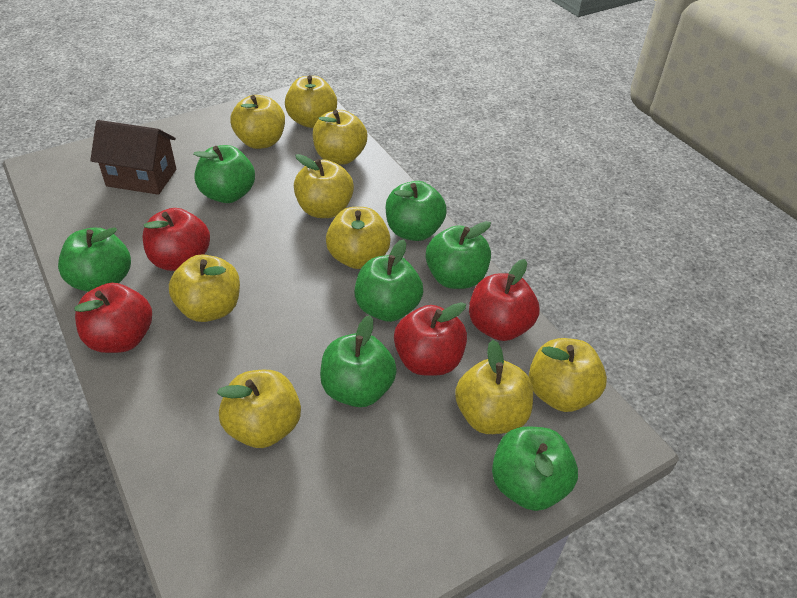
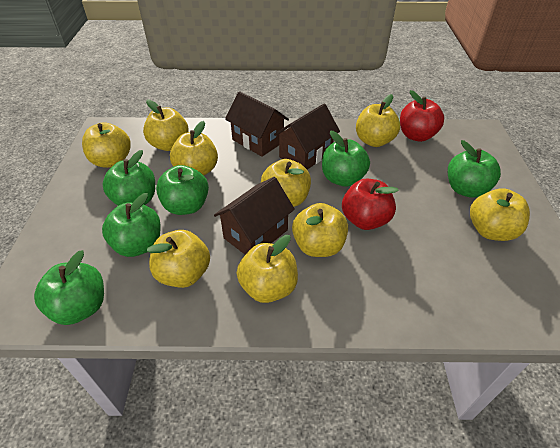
brown house: [90,120,176,195] = 1 -> [214,177,295,255] [225,91,289,157] [274,104,340,170] = 3
green apple: [58,227,131,292] [193,145,255,203] [320,315,397,407] [354,239,423,322] [386,181,447,241] [426,221,491,289] [492,427,578,511] = 7 -> [34,250,104,325] [102,150,155,206] [102,193,161,257] [156,165,209,215] [322,131,370,186] [448,140,501,198] = 6
red apple: [74,283,152,353] [143,208,210,271] [394,302,467,376] [469,259,540,341] = 4 -> [342,179,399,230] [400,90,444,142] = 2

